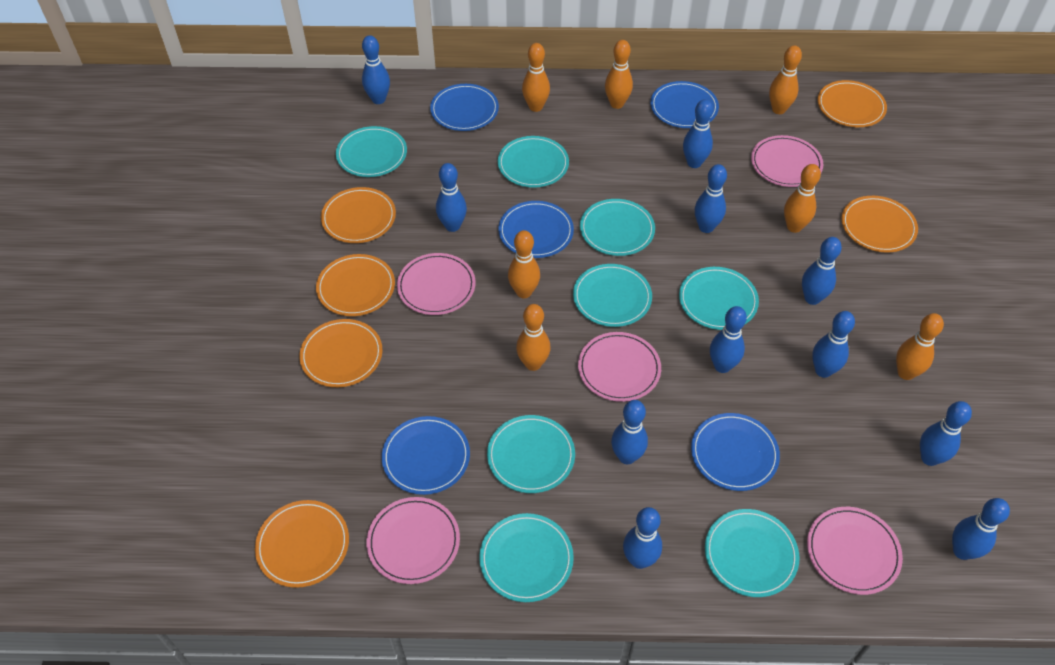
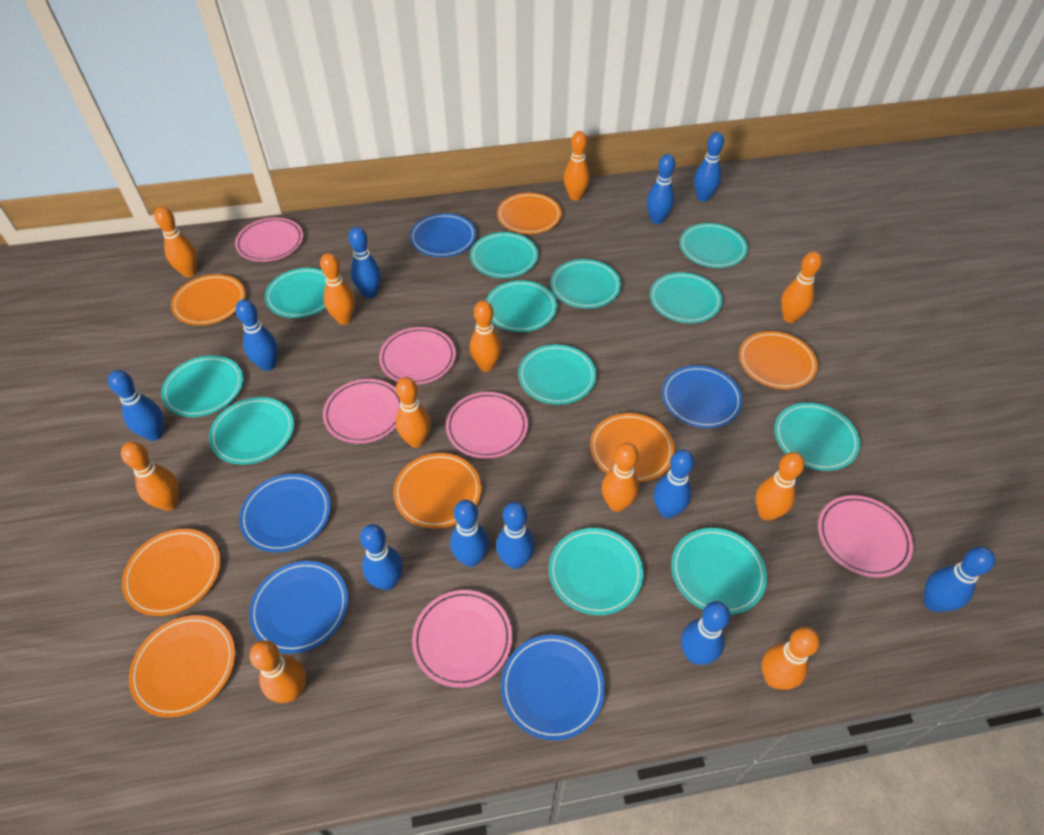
orange bowling pin: [508,230,540,298] [516,304,550,371] [522,43,550,112] [605,40,633,109] [769,45,802,114] [784,164,821,233] [896,313,944,380] = 7 -> [121,442,179,511] [154,206,197,278] [250,640,306,703] [320,253,355,325] [396,377,431,448] [470,300,502,372] [564,131,590,201] [602,443,639,512] [756,452,805,521] [762,627,820,690] [781,251,822,323] = 11
orange plate: [255,500,349,588] [300,319,383,387] [316,254,395,316] [321,187,396,243] [818,80,887,127] [841,196,918,253] = 6 -> [122,529,221,616] [129,615,235,717] [171,274,245,325] [393,453,481,528] [497,193,562,234] [590,413,675,483] [739,331,818,389] = 7
pink plate: [367,497,460,584] [397,253,476,315] [578,332,661,402] [751,135,824,187] [807,507,903,595] = 5 -> [235,217,303,262] [323,379,400,443] [379,327,456,384] [412,590,512,688] [446,392,528,458] [818,495,913,577] = 6
turquoise plate: [336,126,407,177] [479,513,574,602] [487,415,575,493] [498,136,569,188] [573,264,652,327] [580,199,655,256] [679,267,759,330] [705,509,799,597] = 8 -> [161,356,243,417] [209,397,294,465] [265,268,326,318] [470,232,538,278] [486,280,557,332] [518,344,596,404] [549,528,643,615] [550,259,621,308] [650,272,722,323] [671,528,767,615] [680,223,748,268] [774,403,860,471] = 12

